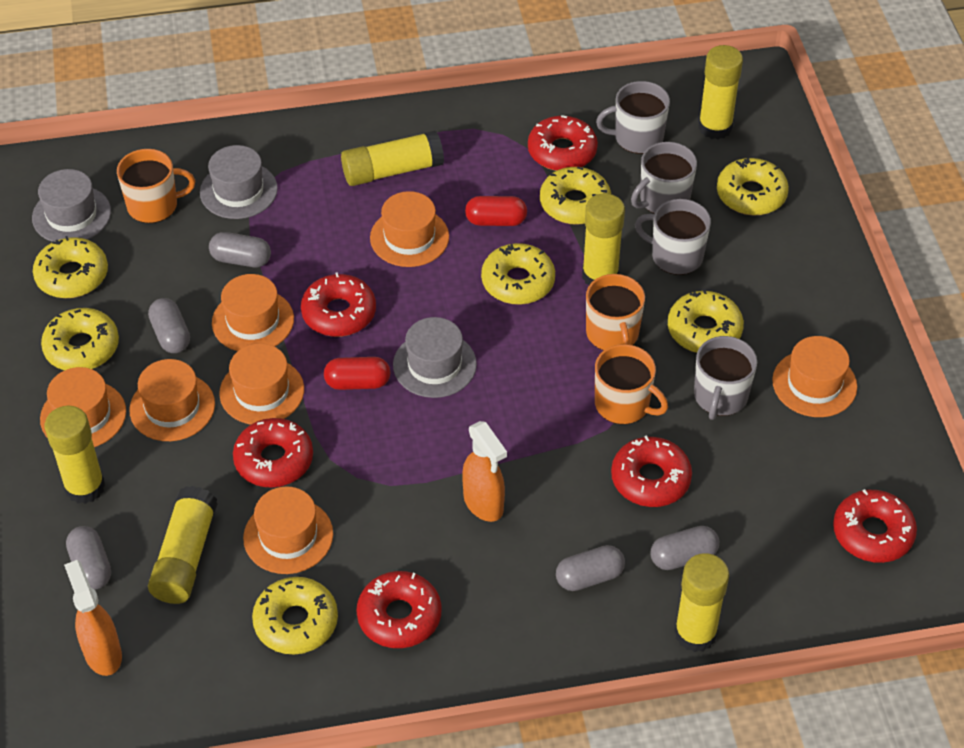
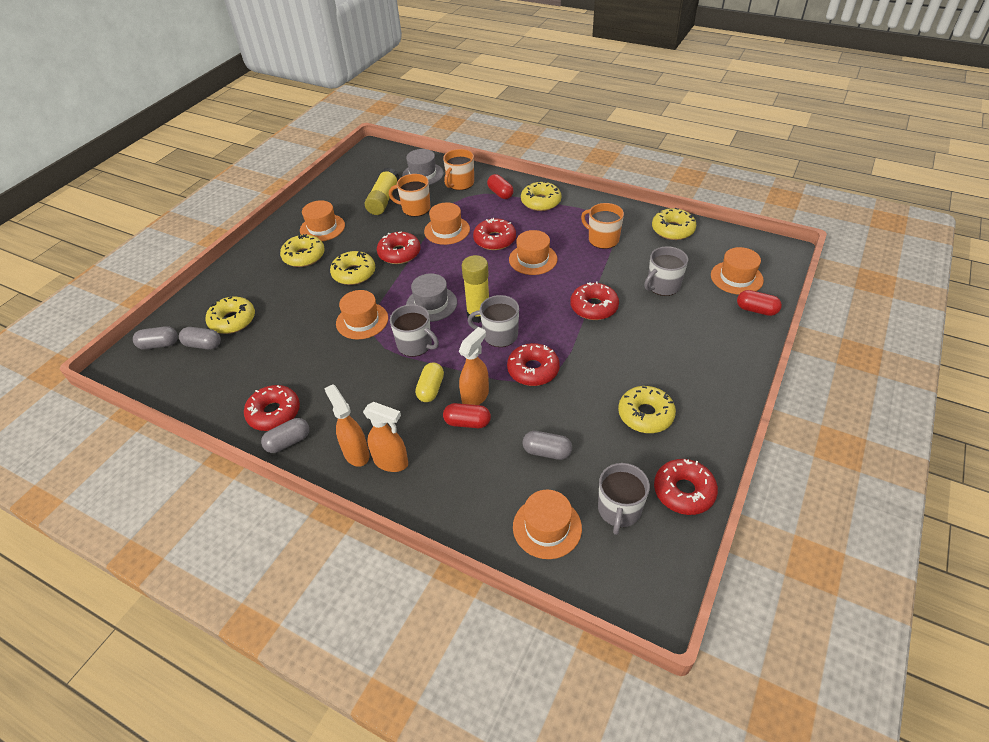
grey capsule: [66,526,111,590] [148,298,190,353] [209,232,271,267] [556,545,625,591] [650,526,719,570] = 5 -> [133,326,178,349] [179,327,221,350] [261,418,309,453] [522,431,572,460] = 4
grey hat: [32,169,111,242] [200,145,278,219] [393,317,477,398] = 3 -> [402,149,444,185] [406,273,457,322] = 2
orange hat: [40,367,126,447] [129,359,215,441] [212,274,294,351] [219,343,304,424] [243,487,333,574] [370,191,449,267] [772,336,857,417] = 7 -> [300,200,345,241] [336,290,388,339] [424,203,470,245] [509,230,557,275] [513,490,582,559] [711,247,764,295] = 6
orange spray bottle: [64,560,122,676] [462,421,507,522] = 2 -> [324,385,370,467] [363,402,408,472] [459,327,489,405] = 3
red capsule: [324,357,390,390] [465,196,527,226] = 2 -> [443,403,491,428] [487,174,514,199] [737,290,782,316] = 3
yellow capsule: none = 0 -> [415,363,444,402] = 1
yellow donut: [33,236,108,298] [41,308,119,371] [252,577,338,655] [481,243,555,305] [540,167,611,225] [668,289,744,353] [717,158,789,215] = 7 -> [205,297,255,334] [280,234,325,267] [330,251,375,285] [521,181,562,211] [618,386,676,433] [652,208,697,240] = 6
yellow glue stick: [45,406,105,504] [148,486,218,604] [341,130,444,186] [582,193,625,285] [674,553,729,652] [698,45,743,139] = 6 -> [365,167,399,215] [462,255,489,323] = 2

